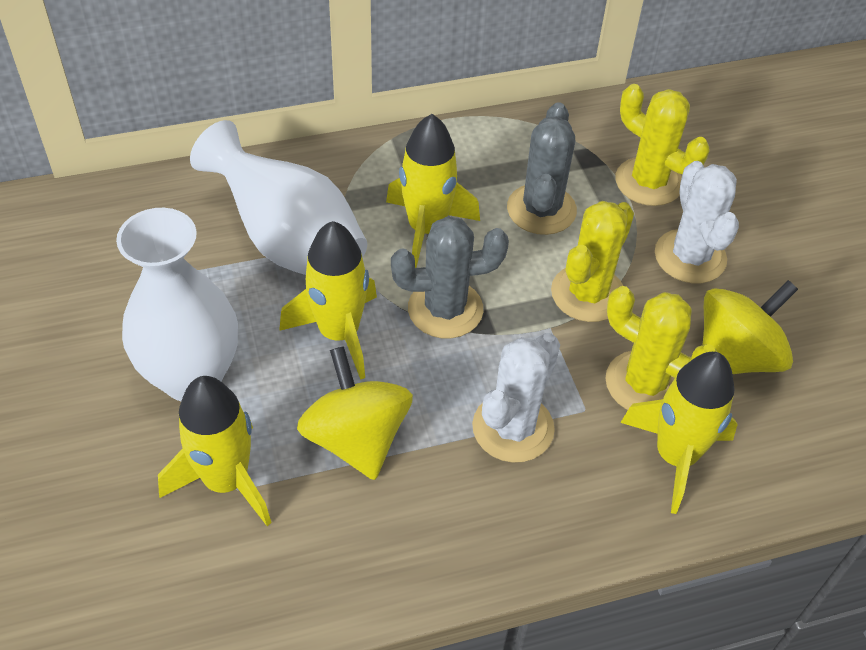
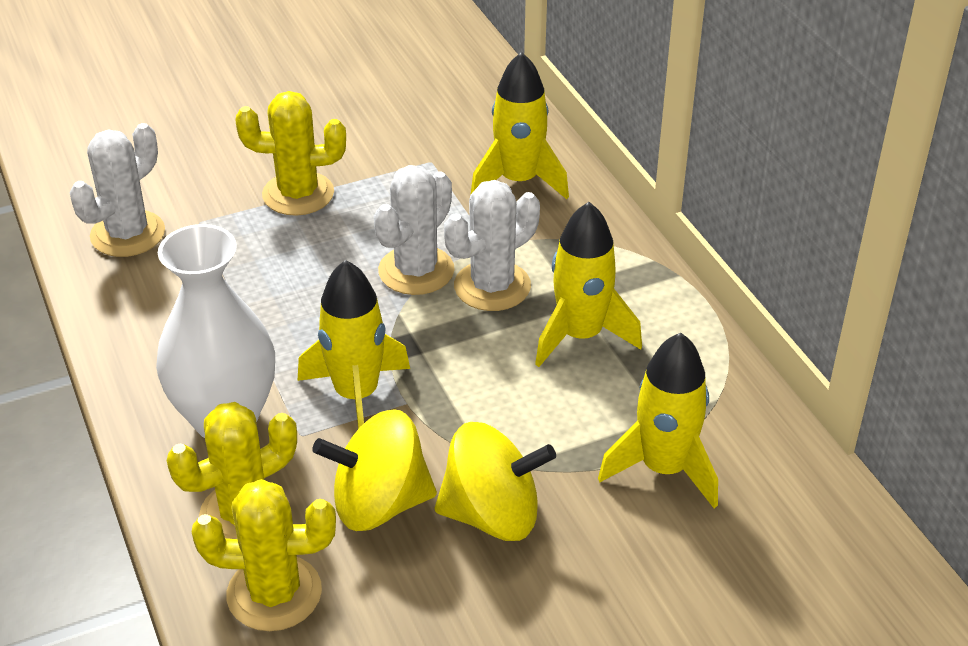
grey cactus: [391,216,509,338] [507,102,577,235] = 2 -> none = 0
white cactus: [472,333,560,463] [655,161,739,283] = 2 -> [69,123,165,257] [374,165,455,295] [444,180,540,311] = 3
white vase: [116,208,238,401] [190,120,367,275] = 2 -> [156,224,275,438] = 1

